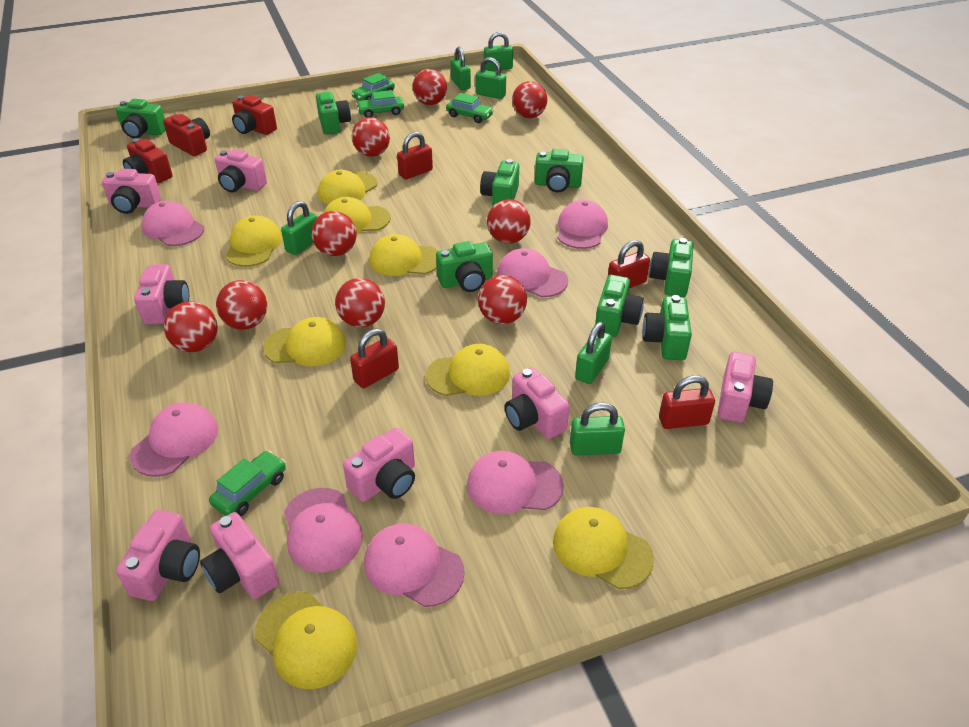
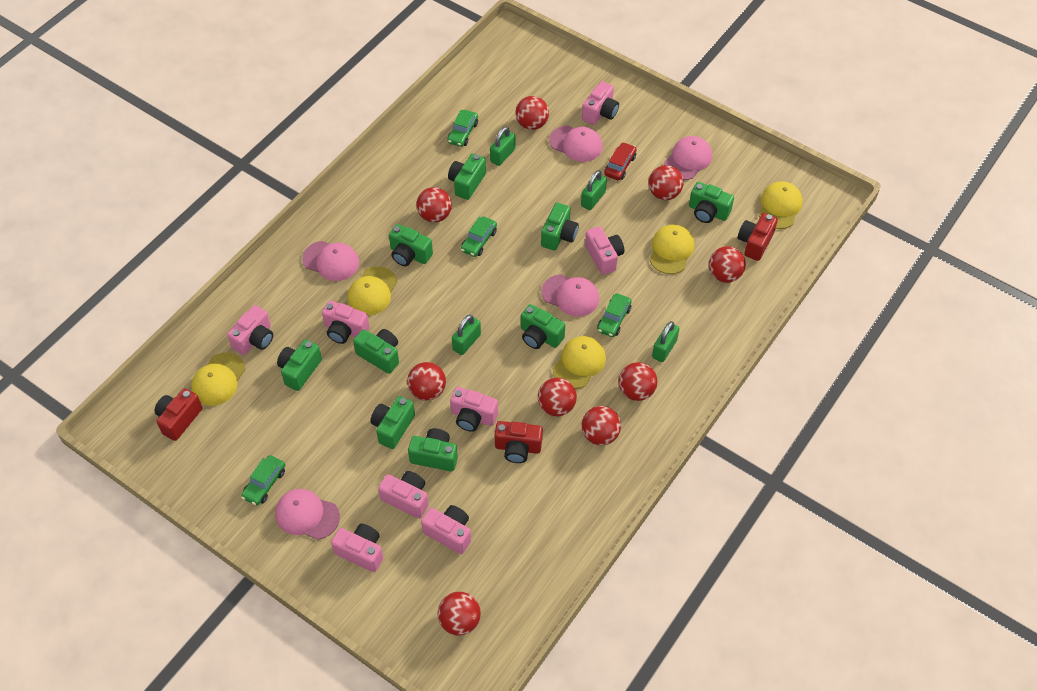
green camera: [116,99,165,138] [316,92,351,135] [436,241,493,292] [480,159,519,207] [535,149,584,192] [595,275,644,337] [642,295,692,360] [649,238,694,297] = 8 -> [277,340,322,391] [353,329,399,374] [371,396,415,449] [389,224,433,266] [408,428,458,472] [448,153,486,200] [521,304,565,349] [541,203,579,250] [689,182,734,223] = 9
green padlock: [281,201,318,255] [450,47,471,90] [475,57,506,99] [484,32,513,71] [570,402,625,455] [575,322,612,384] = 6 -> [452,315,481,355] [490,127,516,166] [581,170,607,210] [652,321,679,362] = 4
pink cap: [130,402,218,477] [141,201,204,246] [284,488,363,572] [364,523,465,607] [467,451,564,514] [497,248,568,297] [557,200,608,249] = 7 -> [275,489,340,540] [302,241,359,281] [541,274,599,317] [549,125,602,162] [664,136,712,180] = 5
red car: none = 0 -> [605,142,637,180] = 1
red padlock: [350,329,399,388] [397,132,433,179] [608,240,650,288] [659,375,715,429] = 4 -> none = 0
yellow cap: [225,215,283,267] [255,592,357,689] [263,317,346,366] [318,170,377,205] [324,197,391,233] [369,234,438,276] [426,344,510,396] [553,507,654,589] = 8 -> [191,353,245,406] [347,267,397,315] [553,336,606,389] [650,224,694,274] [759,181,803,229] = 5

